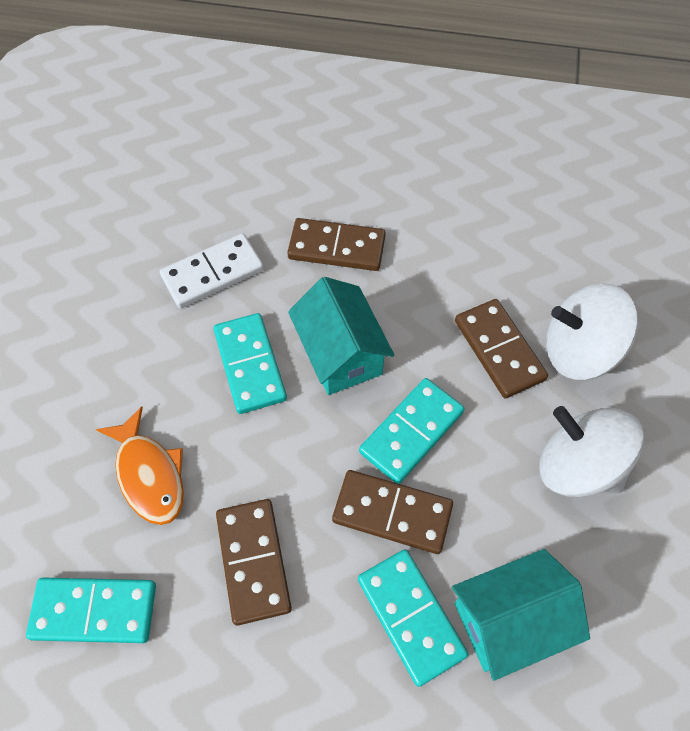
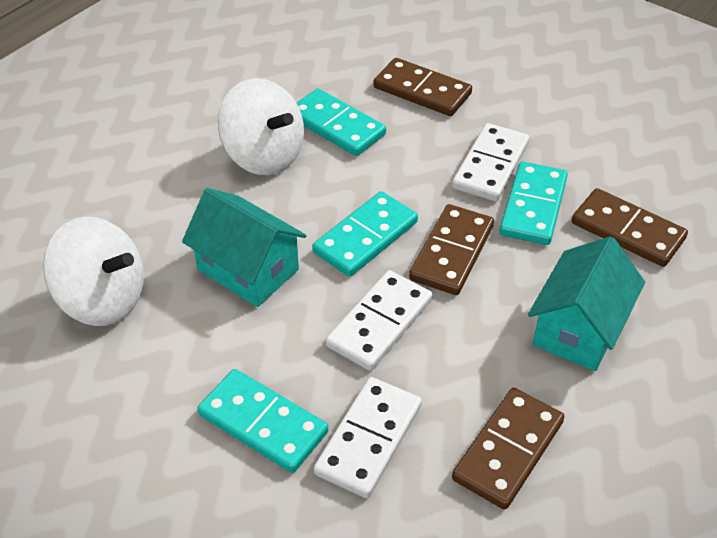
orange fish: [96,406,184,525] = 1 -> none = 0
white domino: [160,233,264,308] = 1 -> [314,377,422,498] [326,270,433,371] [452,123,530,202] = 3

